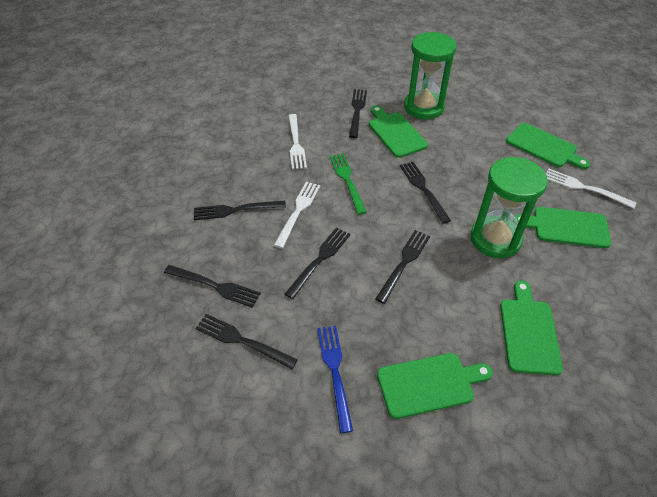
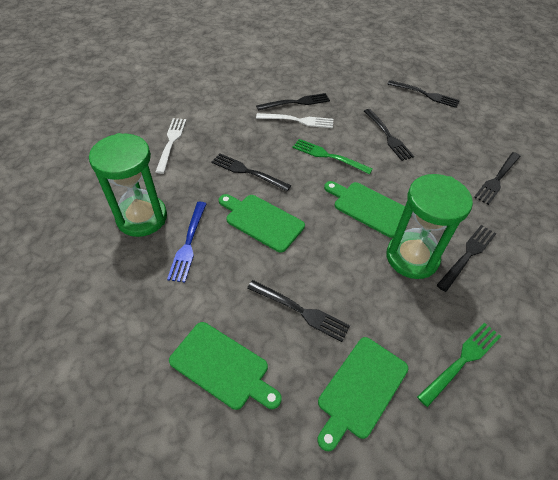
green cutting board: [369,106,428,158] [377,353,493,419] [500,280,563,376] [506,123,590,169] [515,207,611,248] = 5 -> [169,322,282,410] [219,194,305,253] [318,337,408,451] [324,181,405,238] = 4
green fork: [330,153,367,215] = 1 -> [292,139,373,174] [417,323,501,407] = 2
white fork: [274,182,320,248] [288,114,307,170] [546,168,636,209] = 3 -> [156,118,186,174] [256,113,333,128] = 2

